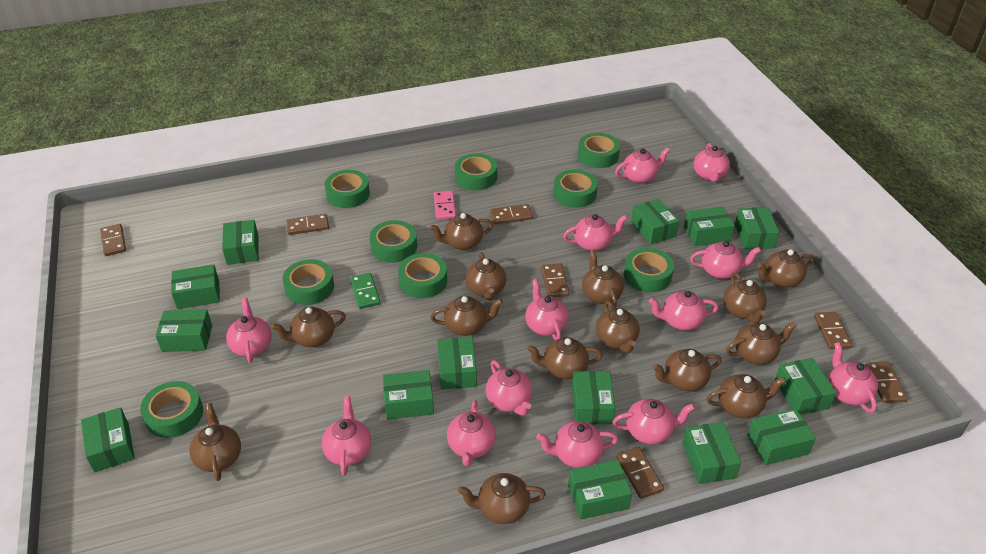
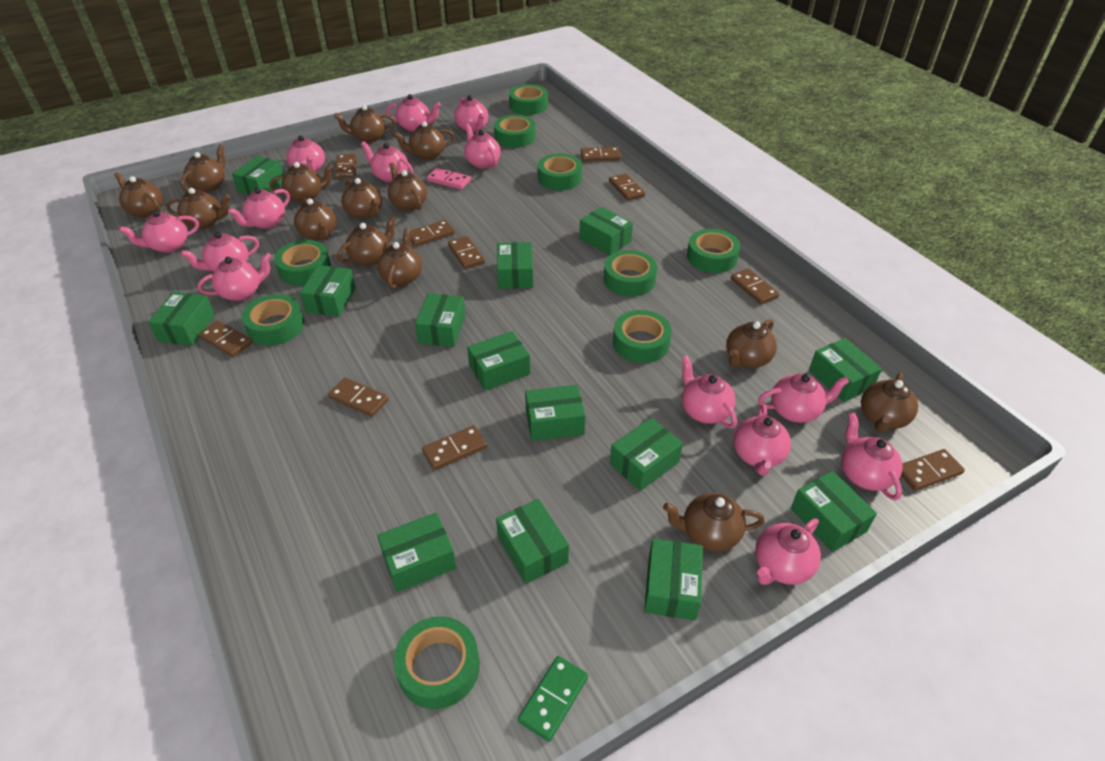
brown domino: [100,224,126,256] [286,214,329,235] [490,204,533,224] [541,263,570,297] [616,446,664,499] [814,312,852,349] [865,361,908,403] = 7 -> [199,321,252,357] [328,378,389,417] [335,154,357,179] [410,220,455,247] [422,426,487,470] [448,236,485,269] [581,147,621,161] [609,173,645,201] [731,268,779,304] [901,449,965,491] = 10
pink teapot: [226,298,272,363] [322,396,371,476] [447,400,496,466] [485,360,532,416] [525,279,568,340] [536,421,618,468] [563,214,628,251] [612,399,695,444] [615,147,670,184] [649,291,719,330] [690,241,761,279] [694,143,730,182] [829,342,878,413] = 13 -> [119,210,199,253] [181,232,259,272] [198,253,271,301] [228,187,290,229] [287,135,325,172] [361,141,413,182] [386,94,441,131] [454,95,488,132] [464,124,501,169] [682,356,737,428] [734,404,791,476] [755,518,821,585] [758,373,849,423] [842,413,903,500] = 14

